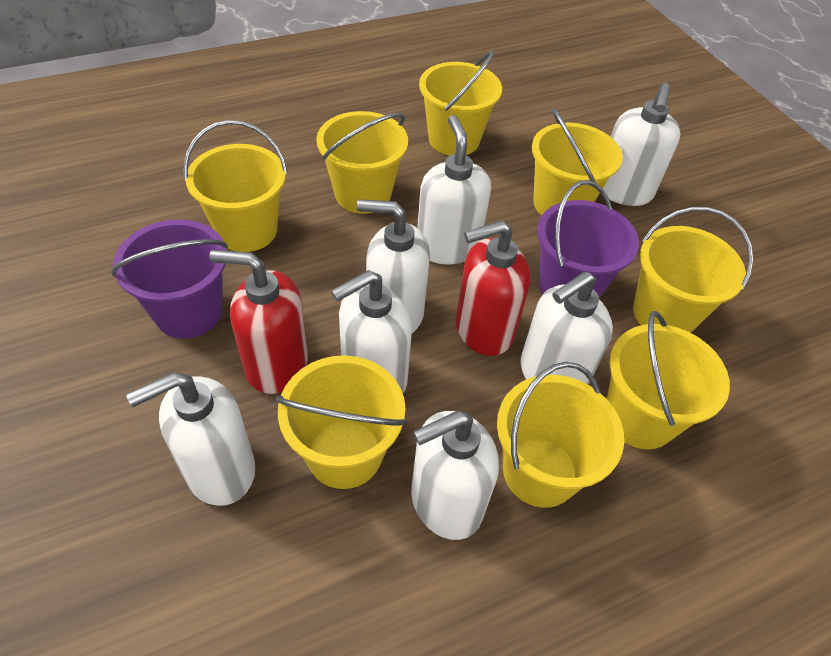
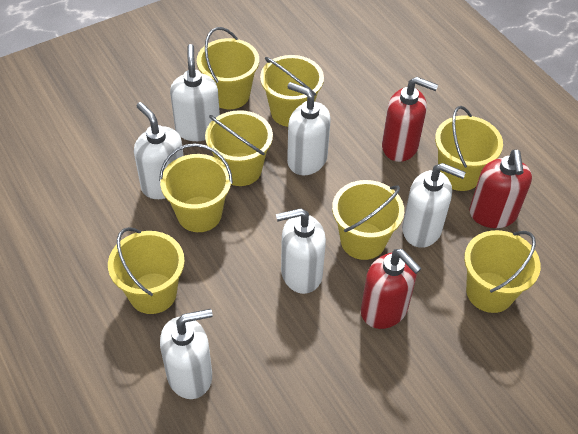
purple bucket: [111,219,228,338] [537,180,639,298] = 2 -> none = 0
red soap dispenser: [210,250,308,394] [455,220,531,356] = 2 -> [361,249,422,329] [382,77,438,162] [470,149,532,228] = 3
white soap dispenser: [126,372,255,506] [331,270,412,393] [357,199,430,334] [411,411,499,540] [417,115,491,265] [520,271,613,385] [603,83,681,206] = 7 -> [134,102,184,199] [160,309,213,399] [170,44,220,141] [276,208,326,294] [287,82,331,175] [402,163,466,248] = 6

